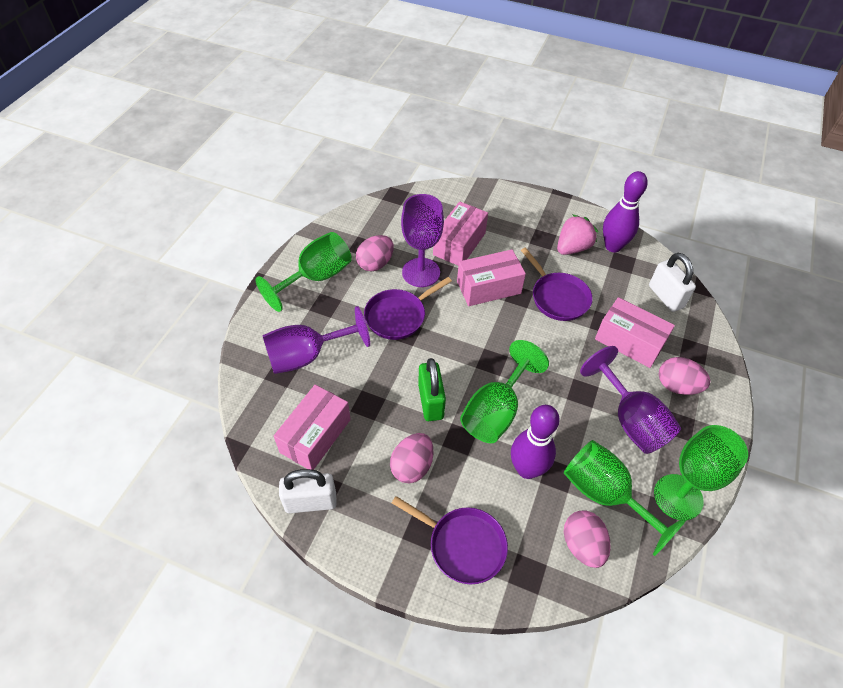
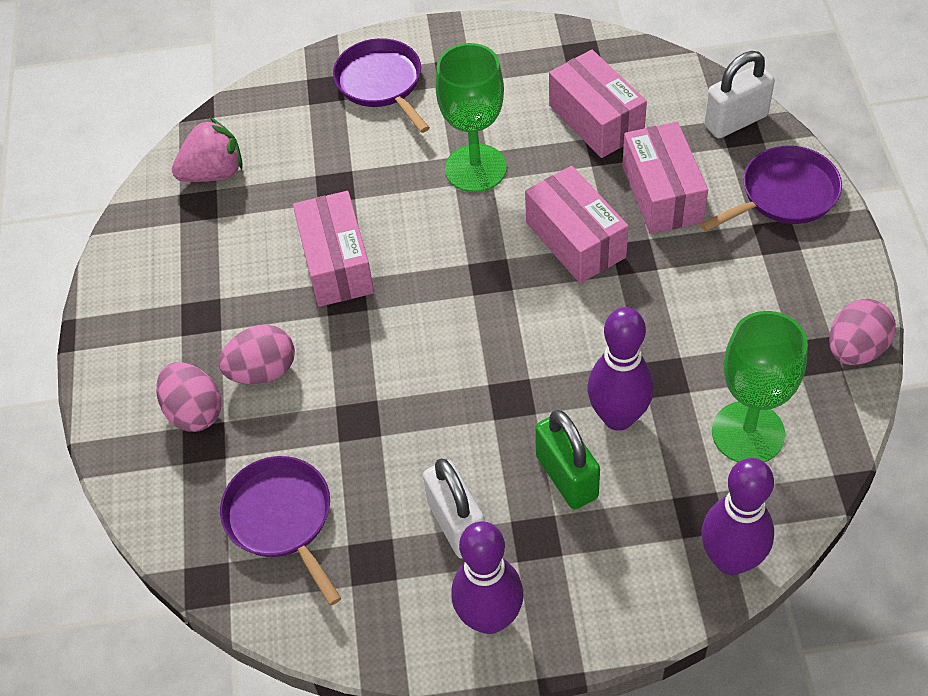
green goblet: [256,232,352,312] [460,340,549,443] [564,440,689,556] [654,425,748,520] = 4 -> [435,43,507,192] [712,311,808,462] = 2
pink egg: [356,235,394,271] [390,433,433,483] [564,510,611,568] [659,357,710,395] = 4 -> [156,362,222,432] [218,325,295,385] [829,299,895,365] = 3
purple bowling pin: [511,405,560,479] [603,171,648,253] = 2 -> [451,521,524,634] [587,307,654,431] [702,458,774,575] = 3
purple goblet: [262,306,370,374] [401,194,444,287] [580,346,681,454] = 3 -> none = 0

